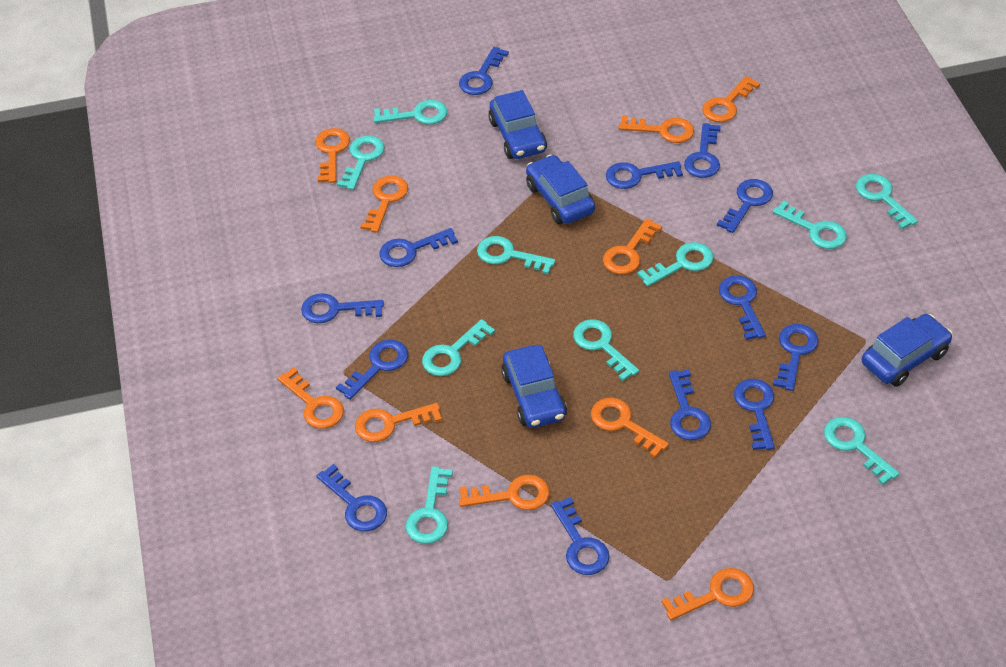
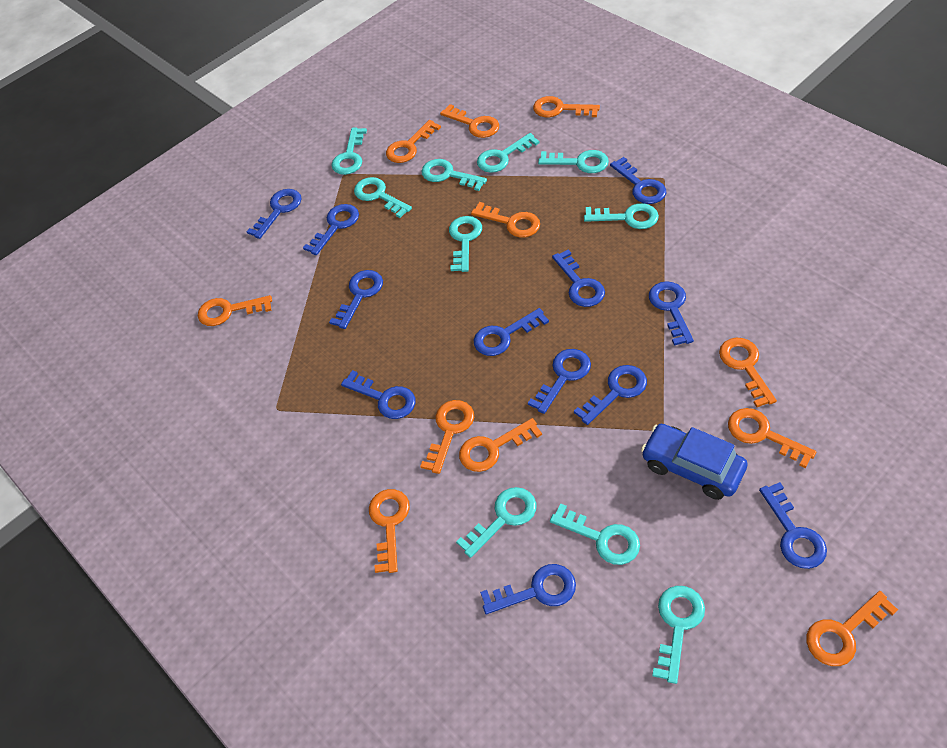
blue car: [488,90,547,159] [501,345,567,428] [526,154,595,224] [862,314,953,387] = 4 -> [641,424,748,500] = 1
blue key: [301,293,384,323] [317,464,387,532] [336,339,408,400] [379,228,458,267] [459,47,509,95] [551,497,609,575] [606,161,683,189] [669,370,711,440] [684,123,721,178] [717,179,773,233] [719,275,766,340] [734,379,775,450] [773,324,819,391] = 13 -> [247,189,302,239] [303,204,359,255] [329,270,383,329] [341,370,416,419] [474,308,549,356] [480,564,576,614] [528,349,591,414] [552,249,605,307] [574,365,647,425] [610,157,666,204] [649,281,694,346] [759,482,827,569] = 12
orange key: [277,367,344,429] [315,128,350,183] [355,403,442,442] [360,176,408,233] [459,474,549,510] [591,398,669,458] [603,218,662,274] [618,116,694,143] [661,568,754,620] [702,76,760,122] = 10 -> [198,295,272,326] [369,489,410,573] [386,120,441,163] [420,400,474,474] [440,104,499,138] [459,418,542,472] [471,202,540,238] [533,96,600,117] [719,338,777,407] [728,408,817,468] [806,591,898,666] = 11

